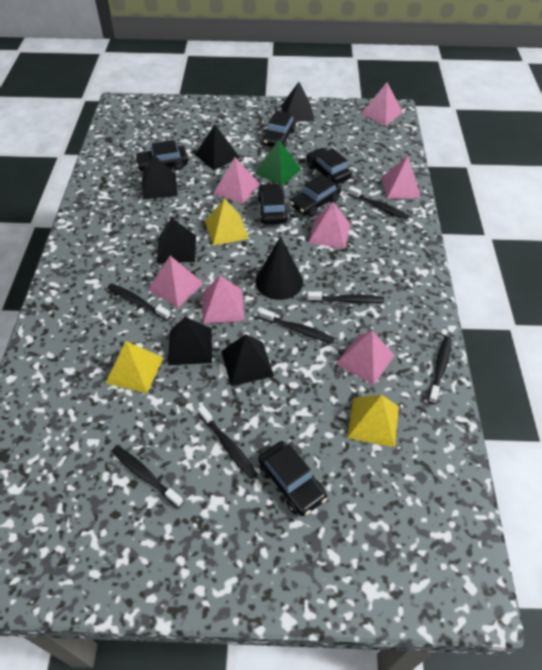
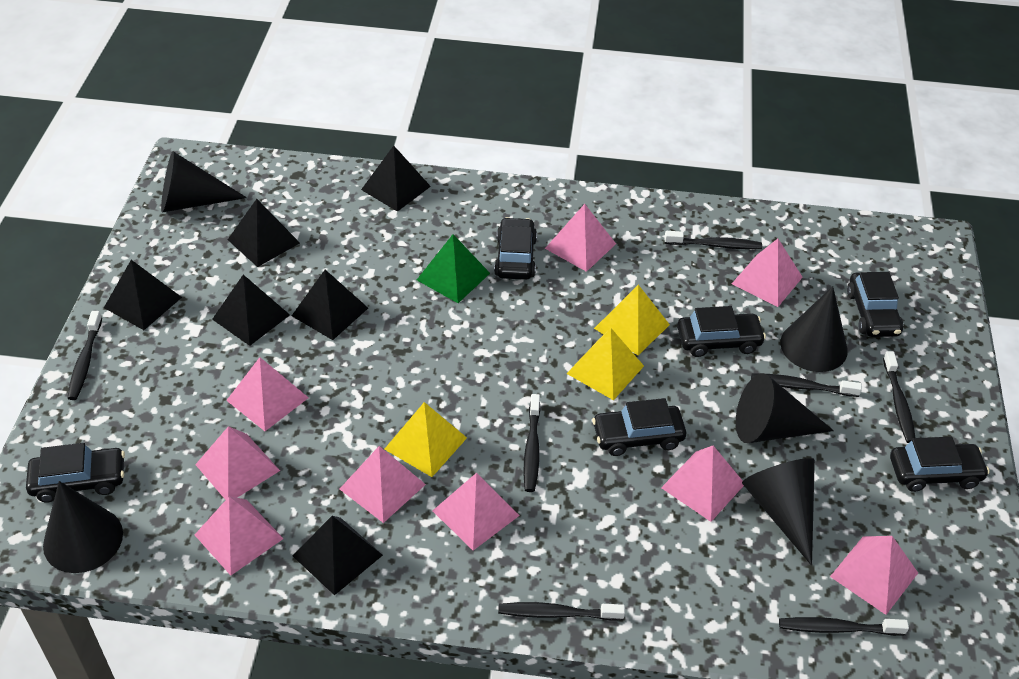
black cone: [256,236,303,300] = 1 -> [43,481,123,573] [161,151,247,212] [736,373,834,443] [742,458,815,565] [780,286,848,372] = 5
pink pyramid: [148,256,204,308] [202,276,244,323] [213,157,259,204] [308,202,350,249] [336,330,395,385] [361,82,403,126] [381,156,421,199] = 7 -> [195,426,280,500] [195,496,284,575] [226,357,309,431] [340,446,426,523] [433,473,520,550] [545,204,616,272] [661,446,744,522] [732,239,803,307] [830,536,918,615] = 9

